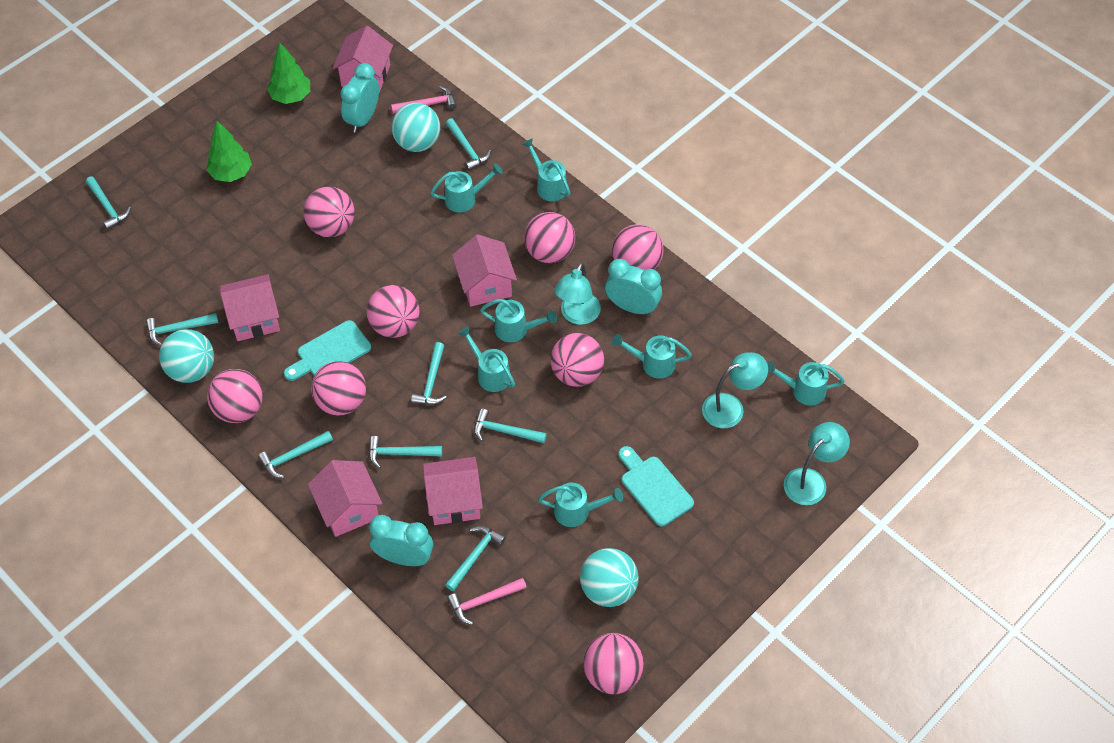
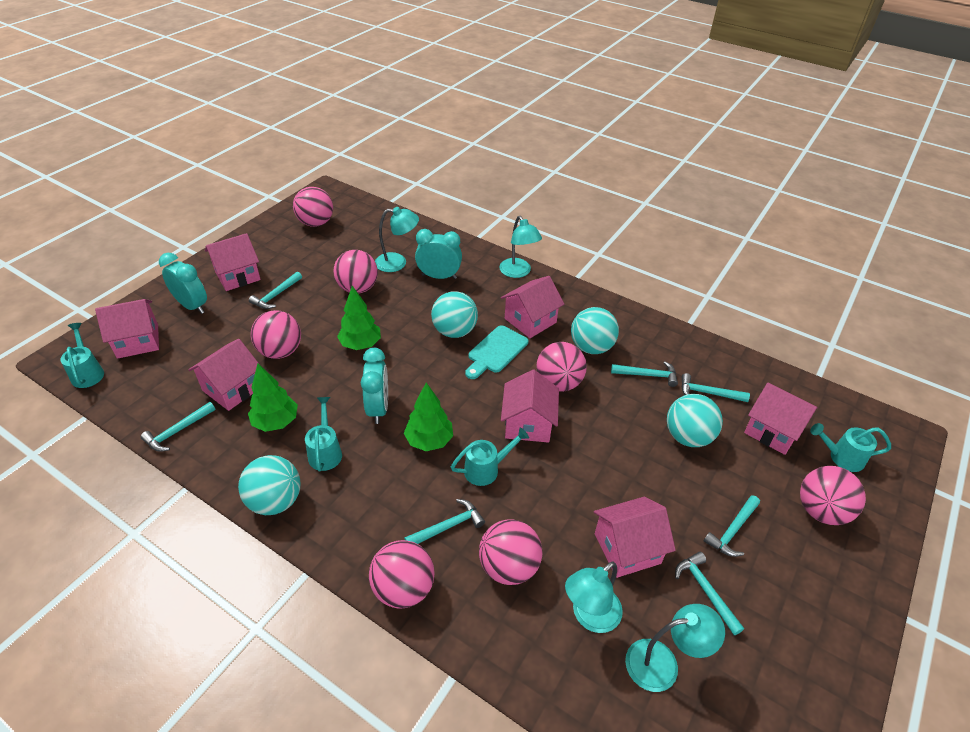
green tree: [206,121,252,182] [267,42,310,104] = 2 -> [248,363,298,432] [337,286,381,350] [404,382,453,451] = 3
pink ball: [207,369,263,423] [304,187,355,237] [311,361,366,416] [367,285,420,338] [524,212,575,263] [550,333,604,387] [583,633,644,694] [612,224,663,270] = 8 -> [251,310,301,359] [293,187,333,227] [333,250,378,294] [369,540,435,609] [479,519,542,585] [536,342,587,392] [800,466,866,525] = 7
pink hammer: [391,86,457,114] [447,578,527,625] = 2 -> none = 0
pink house: [220,274,280,341] [308,460,383,537] [333,26,393,92] [423,457,483,525] [452,234,517,307] = 5 -> [95,299,159,359] [188,339,258,411] [205,233,261,291] [501,276,564,338] [501,370,559,443] [594,497,676,578] [744,383,818,455] = 7
turquoise ball: [159,329,214,383] [391,103,440,152] [580,548,639,607] = 3 -> [238,455,300,515] [431,291,478,338] [571,307,619,354] [667,394,723,447] = 4
turquoise cutting board: [284,320,371,381] [619,446,694,526] = 2 -> [465,325,529,379] = 1
turquoise hammer: [86,177,131,230] [146,313,218,346] [258,431,333,478] [369,436,442,469] [411,342,447,405] [445,526,506,591] [446,118,491,171] [474,409,547,443] = 8 -> [141,402,215,452] [249,272,302,309] [404,499,485,544] [611,361,678,387] [675,552,744,635] [681,373,750,402] [704,495,760,557] = 7
turquoise lamp: [554,262,601,325] [702,352,768,428] [784,422,850,505] = 3 -> [375,207,419,272] [499,216,542,278] [565,561,623,633] [625,604,725,692] = 4
turquoise watering can: [430,163,503,212] [458,326,515,392] [480,299,557,342] [522,138,570,201] [538,483,623,527] [612,334,692,379] [767,361,845,406] = 7 -> [60,323,104,388] [305,397,342,471] [451,428,529,486] [810,423,891,472] = 4

